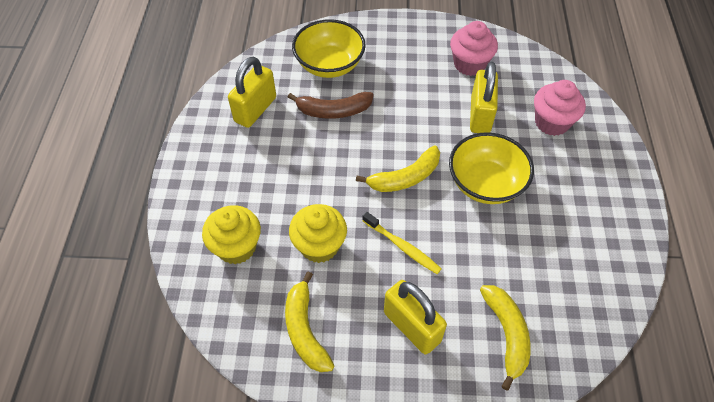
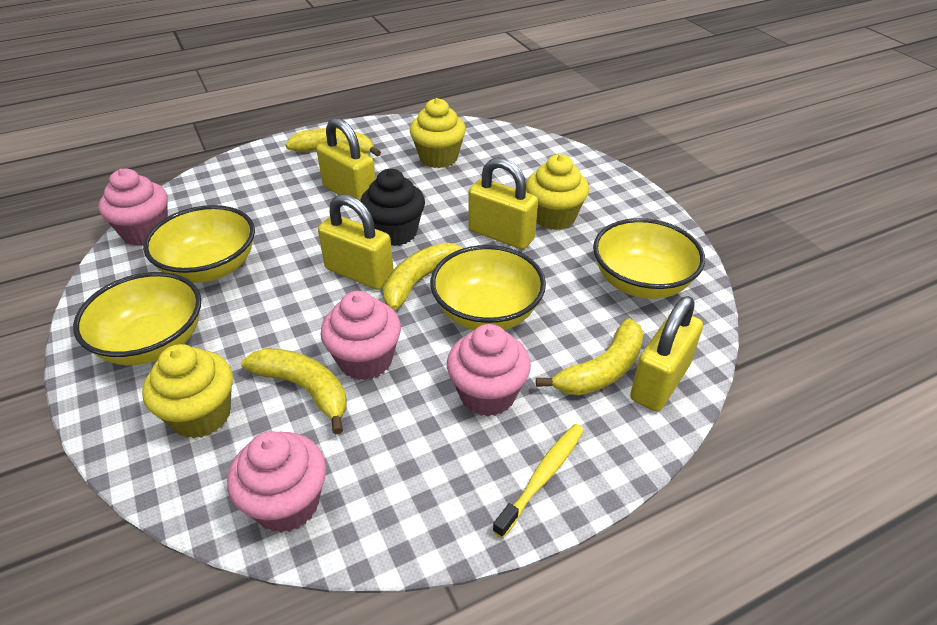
black cupcake: none = 0 -> [360,169,425,246] = 1
brown banana: [288,92,374,119] = 1 -> none = 0
pink cupcake: [450,21,498,76] [534,80,586,136] = 2 -> [98,168,168,246] [227,431,326,533] [320,291,401,380] [447,324,531,416] = 4
yellow banana: [285,271,334,372] [356,145,440,192] [480,285,530,391] = 3 -> [241,348,347,434] [285,128,381,157] [383,243,463,310] [536,318,644,395] = 4
yellow bowl: [292,19,366,78] [449,132,534,204] = 2 -> [73,272,201,365] [143,205,255,283] [430,245,546,330] [593,218,705,299] = 4
yellow cupcake: [202,205,261,264] [289,204,347,263] = 2 -> [142,344,233,439] [410,98,466,168] [526,154,589,230] = 3
yellow padlock: [228,57,276,128] [384,280,447,355] [470,61,498,133] = 3 -> [316,118,376,200] [318,194,394,290] [468,157,538,249] [630,296,703,412] = 4

